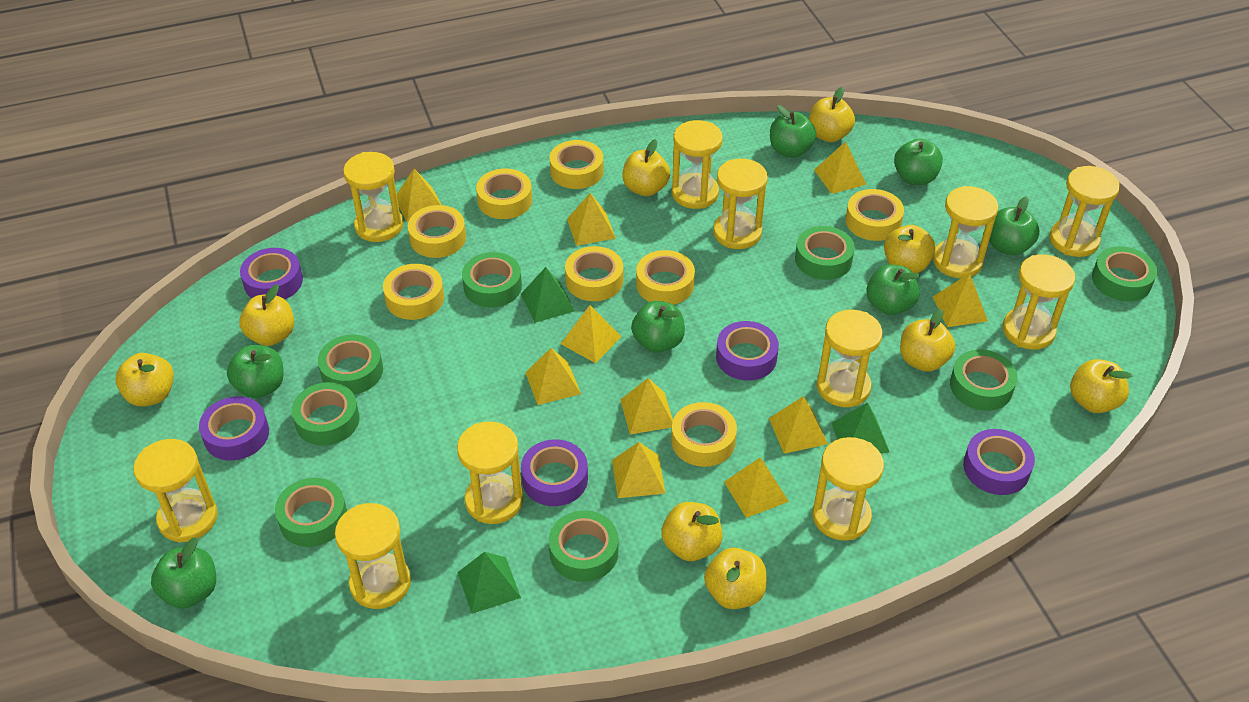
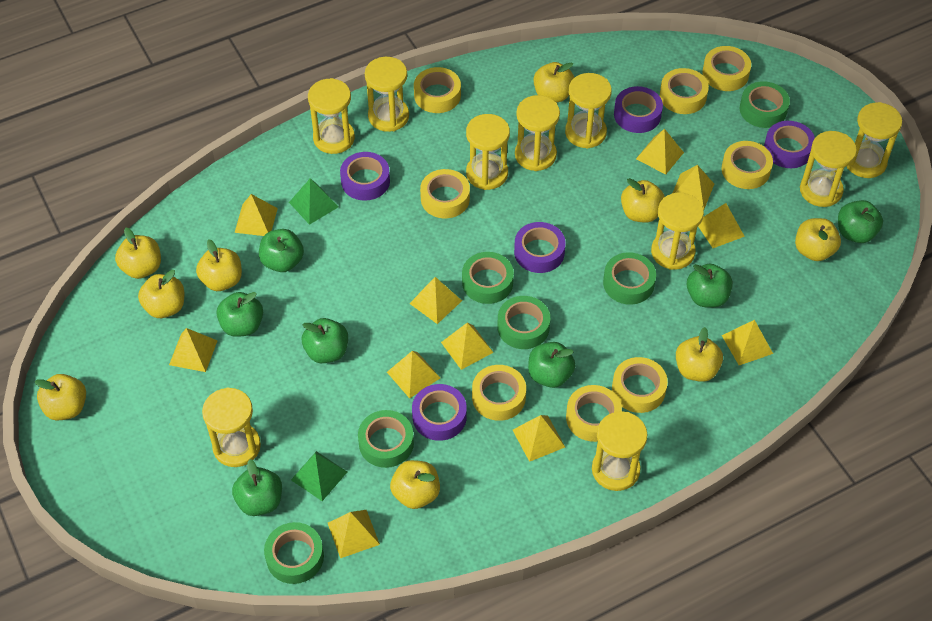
green pyramid: [457,552,521,614] [521,267,575,323] [832,402,890,454] = 3 -> [289,178,338,225] [291,451,347,501] = 2
green tape: [275,478,347,547] [291,382,360,446] [318,335,383,394] [462,252,522,308] [549,510,618,582] [795,226,855,280] [950,350,1017,411] [1092,246,1157,301] = 8 -> [264,522,324,584] [358,410,414,468] [462,252,514,304] [497,296,550,349] [603,252,656,305] [740,81,790,128] = 6
yellow hourglass: [133,439,218,543] [335,503,411,609] [343,152,403,242] [457,421,523,524] [672,120,723,209] [713,159,768,249] [812,437,884,541] [817,310,882,407] [933,186,998,278] [1003,254,1075,350] [1050,166,1120,257] = 11 -> [202,388,261,467] [308,78,355,154] [365,57,409,132] [466,114,510,190] [515,95,560,171] [565,73,612,149] [592,411,647,491] [651,193,704,270] [800,131,857,207] [847,102,902,178] = 10
yellow pyramid: [397,169,442,222] [525,348,581,405] [561,305,621,363] [567,193,616,246] [612,442,666,498] [620,378,673,434] [724,457,789,518] [769,396,828,454] [814,141,867,194] [933,273,988,327] = 10 -> [169,328,218,372] [234,194,278,236] [328,510,380,558] [387,351,440,398] [409,277,462,324] [441,323,494,370] [513,415,565,462] [636,129,684,175] [673,165,714,209] [698,203,745,248] [722,320,773,365] = 11

